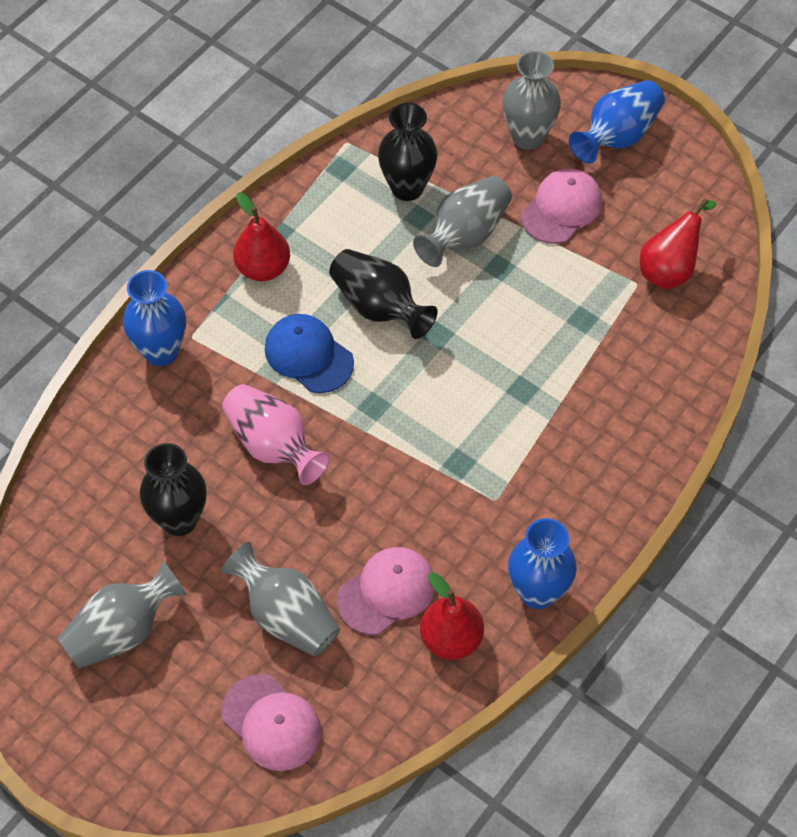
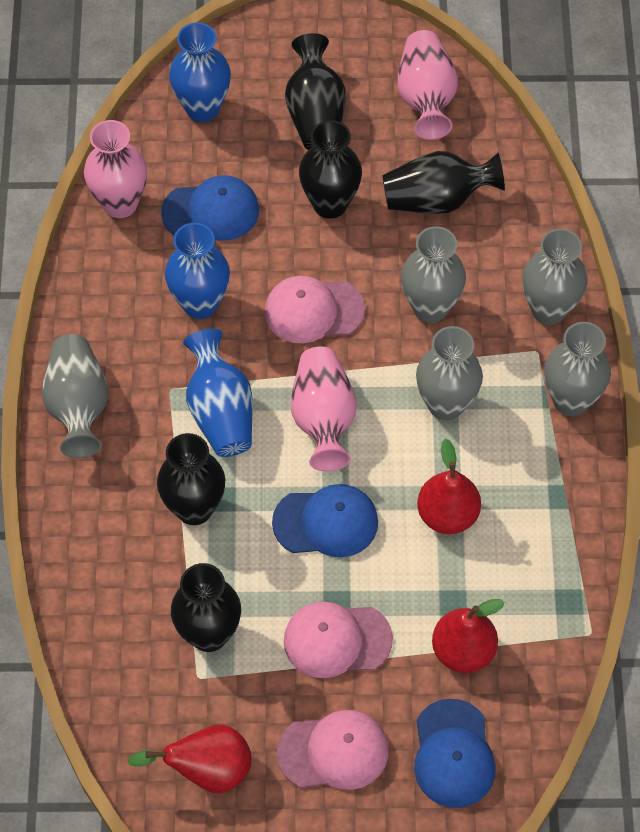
black vase: [139,443,206,536] [329,249,438,339] [378,103,438,201] = 3 -> [157,433,225,525] [171,563,241,652] [285,33,346,150] [299,120,362,219] [382,151,505,214] = 5
blue cap: [265,314,354,393] = 1 -> [161,175,259,241] [272,484,378,557] [414,699,496,808] = 3
grey vase: [57,561,187,669] [221,542,340,657] [413,176,512,267] [502,51,561,150] = 4 -> [42,334,109,458] [401,226,466,323] [416,326,483,421] [522,228,587,325] [544,322,611,416] = 5
pink vase: [222,384,330,485] = 1 -> [84,120,147,218] [291,347,357,472] [397,30,458,140] = 3

